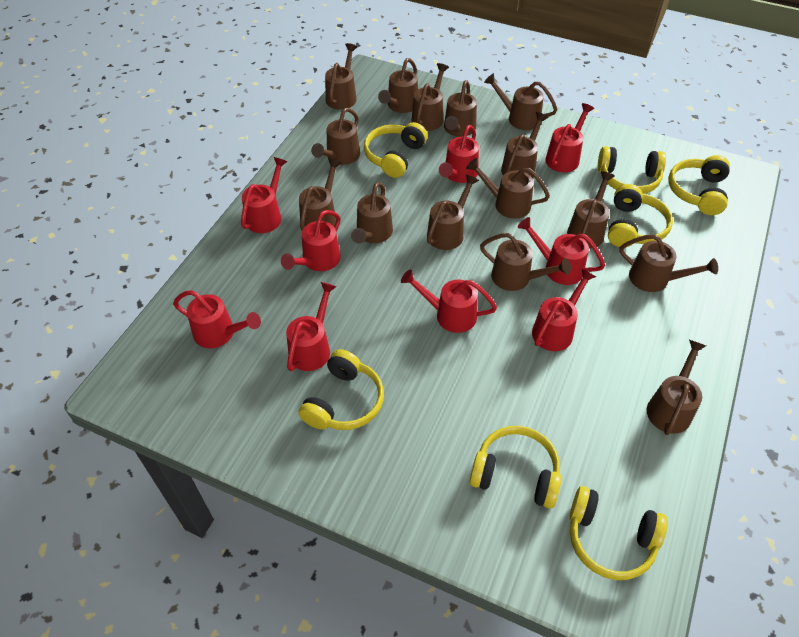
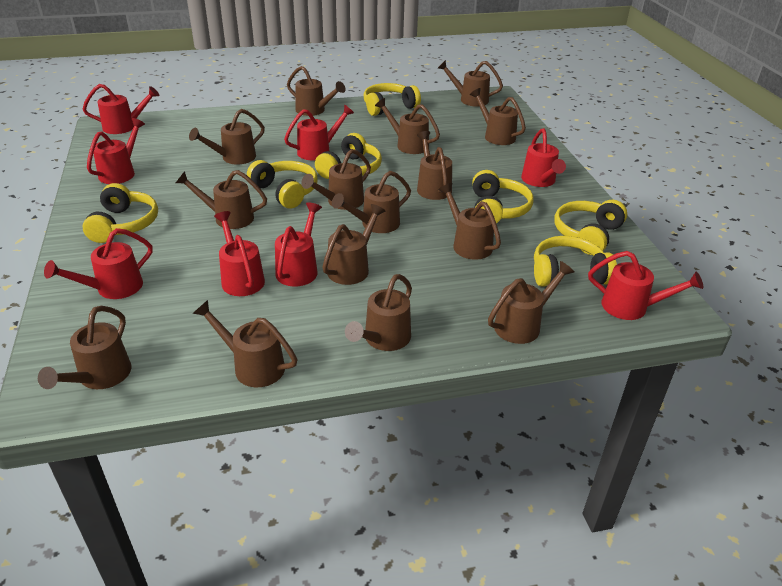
red watering can: [173,290,261,348] [241,157,288,233] [281,210,341,271] [286,282,337,371] [401,270,497,333] [439,125,479,183] [518,217,605,285] [532,269,596,351] [545,103,594,172] = 9 -> [44,228,153,299] [83,84,160,134] [87,118,145,184] [214,211,265,296] [275,202,322,287] [284,104,354,160] [521,128,566,187] [588,251,703,320] = 8

